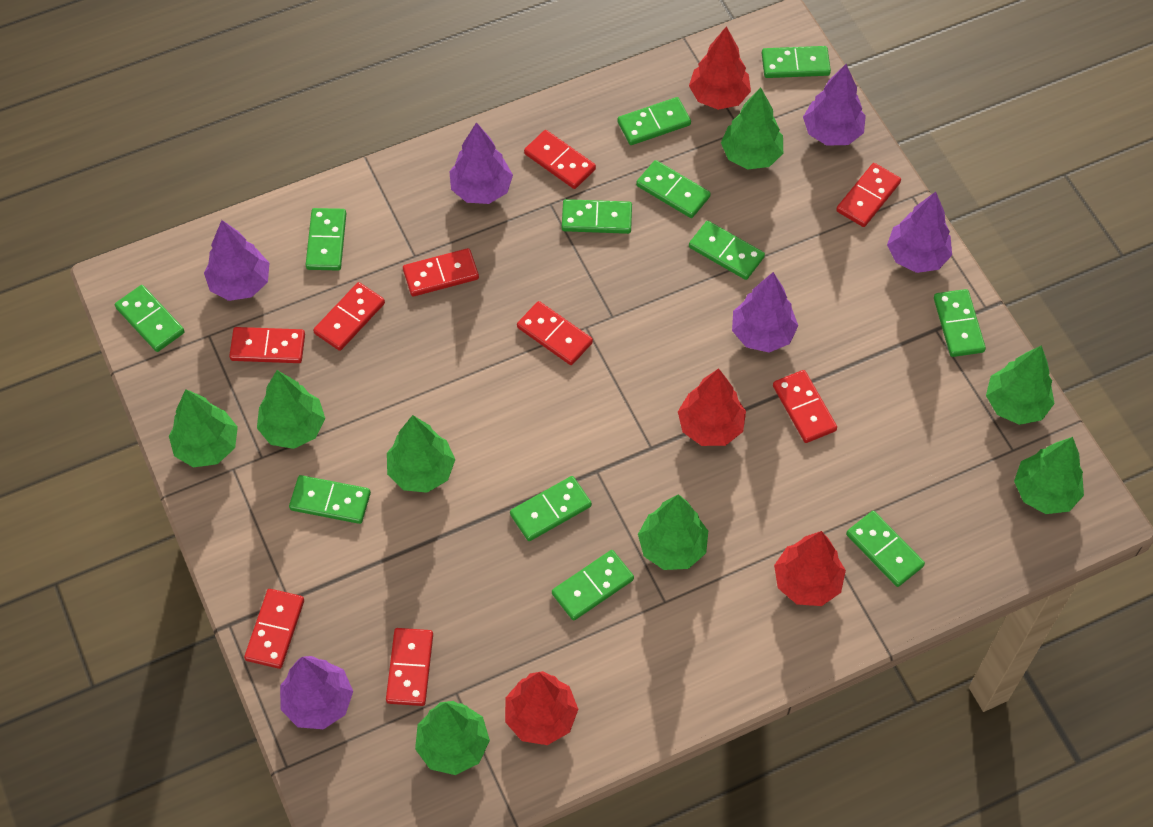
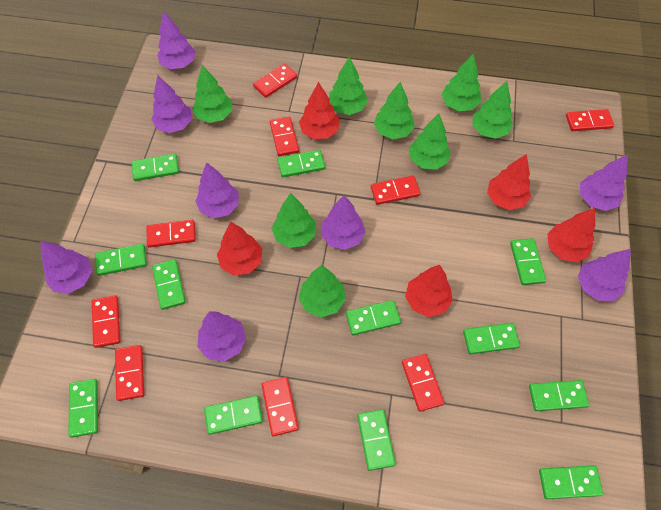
purple tree: [204,220,269,301] [280,656,353,729] [449,122,513,204] [732,272,798,352] [803,64,866,146] [887,192,952,273] = 6 -> [41,241,92,294] [151,75,192,133] [157,11,195,69] [195,162,239,218] [197,311,246,362] [321,195,365,250] [578,249,631,301] [580,155,628,211] = 8
red tree: [505,671,578,745] [678,368,746,446] [689,26,751,110] [774,531,846,606] = 4 -> [217,222,262,275] [299,82,340,139] [405,265,453,317] [487,154,531,210] [547,208,595,263] = 5

